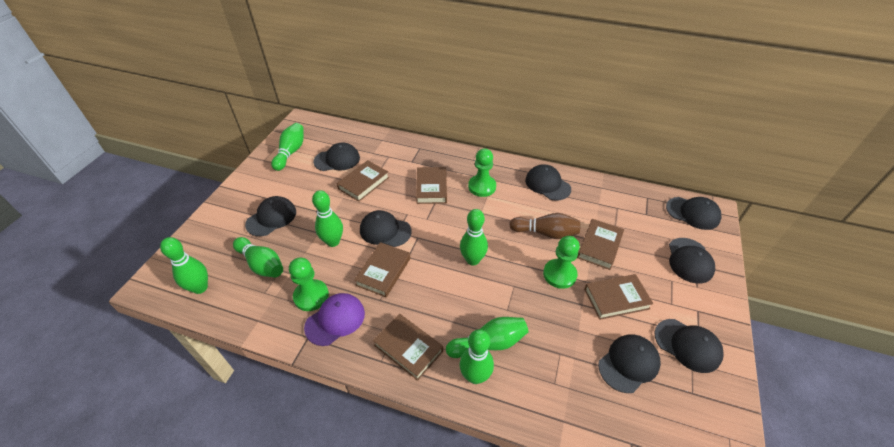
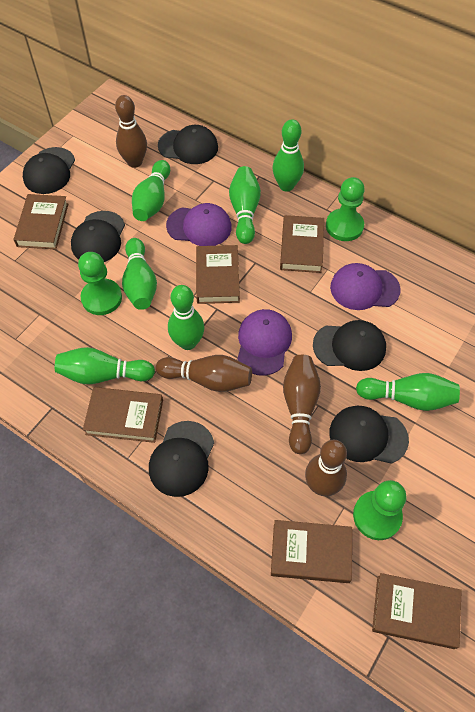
black cap: [245,196,296,236] [313,143,360,171] [360,210,412,247] [525,164,571,201] [598,334,661,393] [655,319,724,373] [666,197,721,230] [669,238,715,283] = 8 -> [23,147,75,194] [71,211,125,262] [149,421,214,497] [158,125,218,164] [313,320,386,371] [330,406,409,464] = 6
brown bowling pin: [509,213,580,239] = 1 -> [115,95,147,168] [156,355,252,392] [283,355,321,454] [305,440,347,496] = 4
purple cap: [304,293,365,346] = 1 -> [166,203,232,246] [237,309,292,376] [330,263,401,310] = 3

